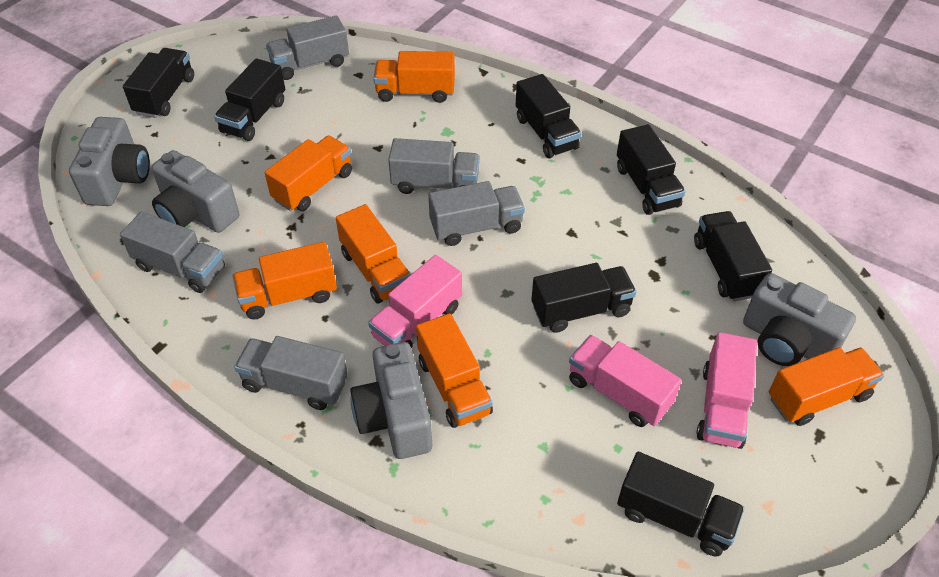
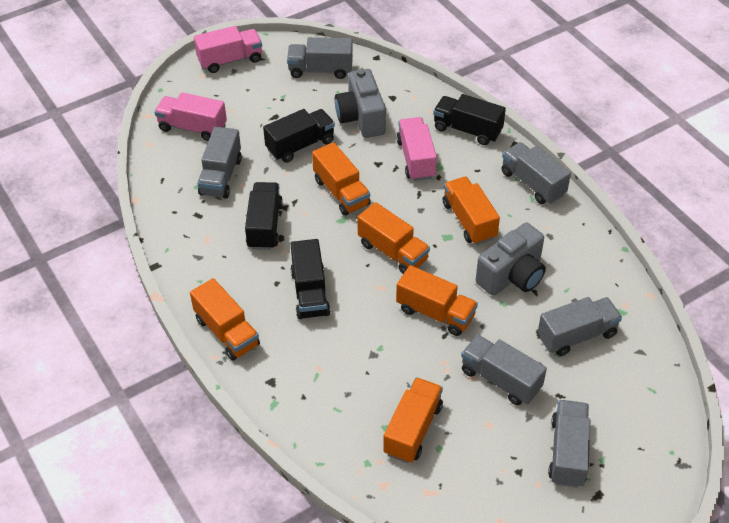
black truck: [123,48,194,118] [214,58,285,141] [516,74,581,158] [531,263,636,333] [617,124,686,215] [617,452,745,557] [694,211,772,301] = 7 -> [245,182,283,250] [263,109,335,163] [290,239,330,319] [433,94,506,145] = 4
grey camera: [69,117,150,206] [151,150,239,233] [350,342,432,459] [743,273,856,366] = 4 -> [335,69,386,138] [476,223,546,296] = 2
grey truck: [120,211,225,293] [234,336,348,410] [266,16,349,80] [388,138,480,194] [428,181,525,246] = 5 -> [197,127,242,199] [287,37,353,79] [461,335,547,405] [502,142,571,204] [538,297,622,356] [548,400,590,488] = 6

